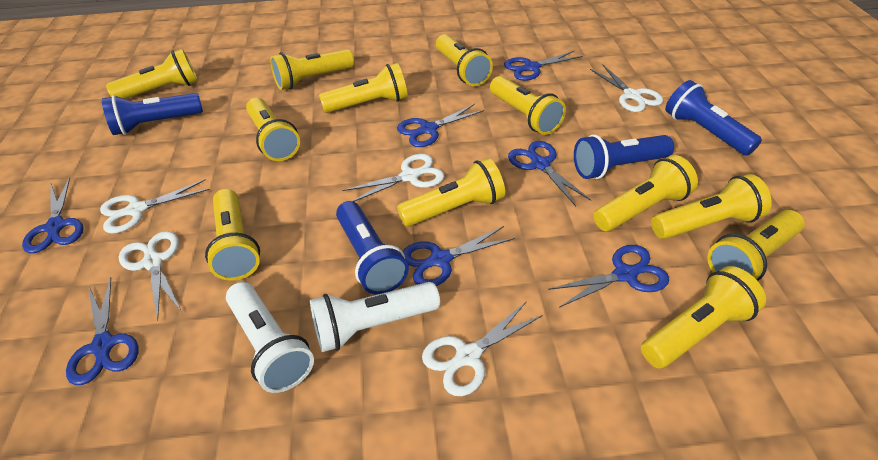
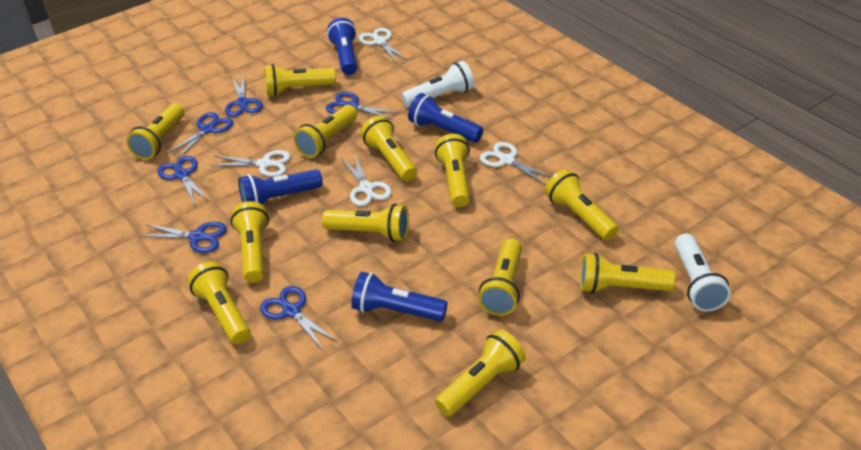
blue scissors: [22,177,84,253] [66,277,138,385] [397,104,484,147] [403,226,514,286] [504,51,583,81] [508,141,591,206] [548,245,669,308] = 7 -> [141,222,227,253] [157,156,209,206] [167,112,233,159] [225,74,263,117] [260,286,337,350] [326,92,400,120] = 6
white scissors: [100,179,210,234] [119,231,182,320] [342,154,444,202] [422,301,543,396] [590,64,663,112] = 5 -> [210,150,291,177] [341,155,392,206] [358,28,408,62] [480,142,551,186] = 4

